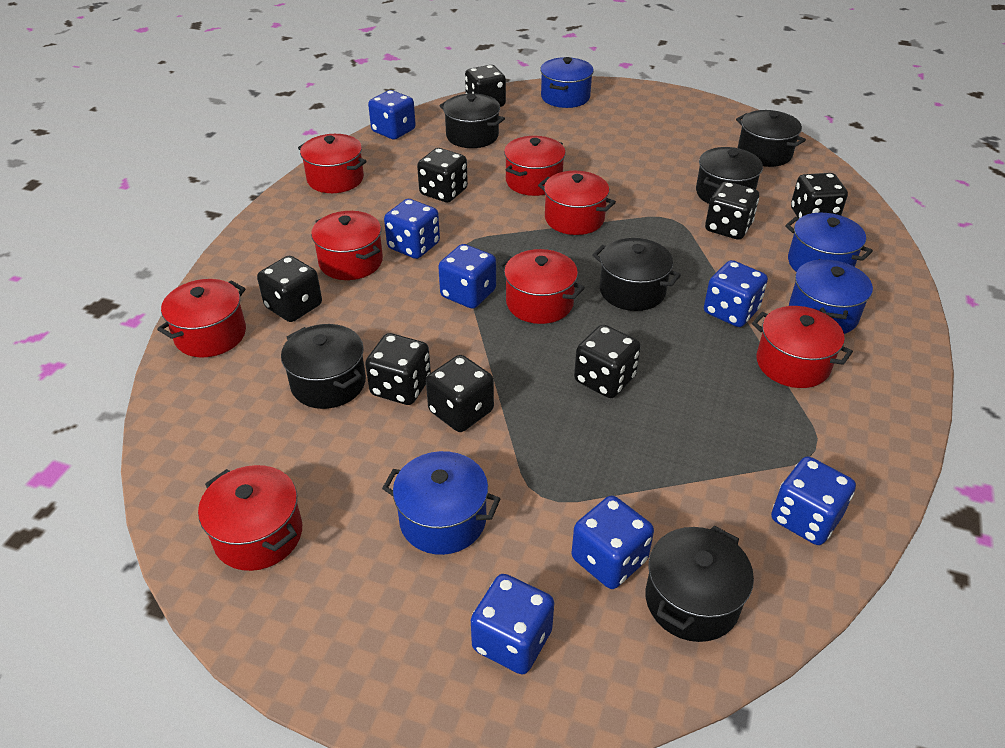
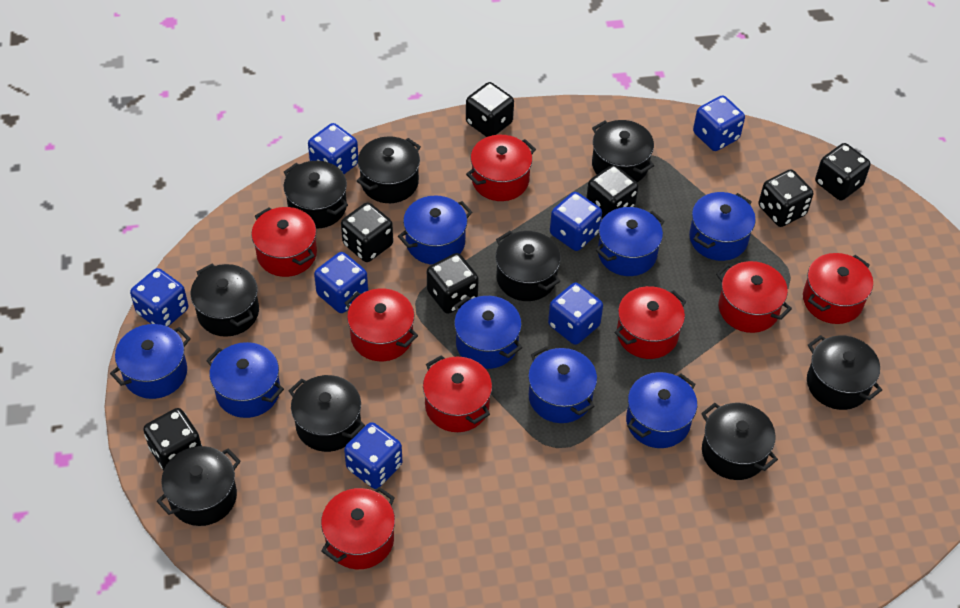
black dice: [257,256,322,322] [365,333,431,405] [417,148,468,203] [426,355,494,432] [465,65,506,107] [574,325,641,398] [705,182,759,240] [791,173,848,218] = 8 -> [143,408,202,470] [341,202,393,262] [427,253,479,314] [466,82,514,137] [586,165,638,218] [759,169,813,227] [815,143,871,200] = 7
black pot: [281,324,366,409] [439,93,505,148] [593,238,681,311] [646,526,754,642] [696,147,763,204] [736,110,806,167] = 6 -> [157,446,241,526] [191,264,259,337] [284,161,348,229] [289,375,365,452] [357,136,421,203] [496,231,561,301] [592,120,654,182] [701,403,778,480] [807,335,882,410] = 9
blue pot: [382,451,500,555] [540,57,594,108] [785,213,873,272] [789,259,873,334] = 4 -> [110,324,191,399] [206,342,284,418] [398,196,472,265] [454,296,522,369] [528,346,597,423] [596,207,664,276] [626,372,697,448] [689,192,756,261] = 8

